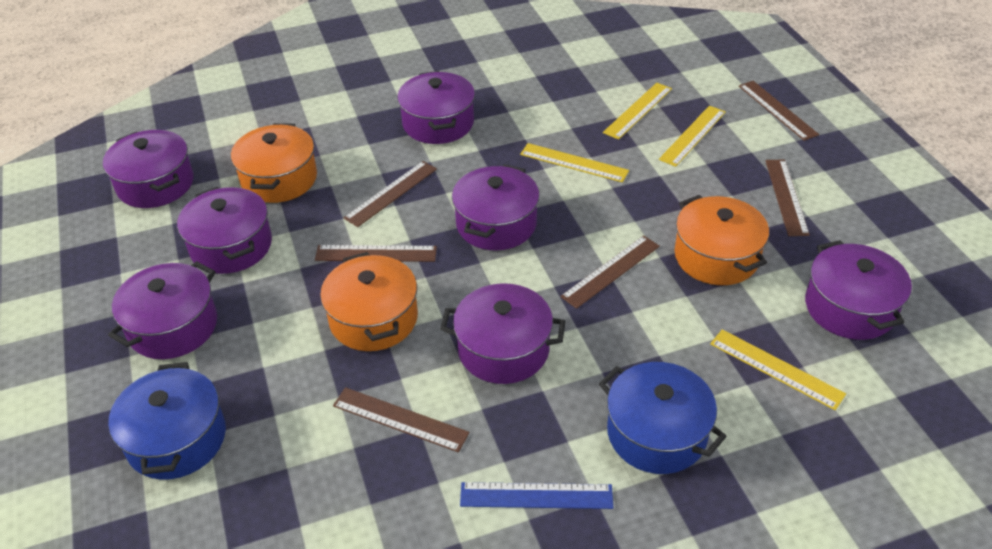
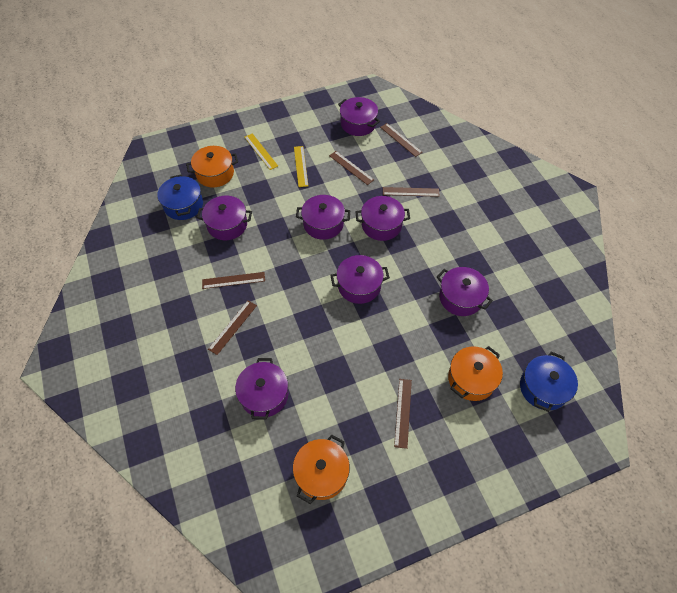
blue ruler: [460,482,613,509] = 1 -> none = 0
yellow ruler: [520,143,629,182] [603,83,672,140] [659,106,726,167] [710,329,846,410] = 4 -> [244,133,278,170] [294,146,308,187] = 2

